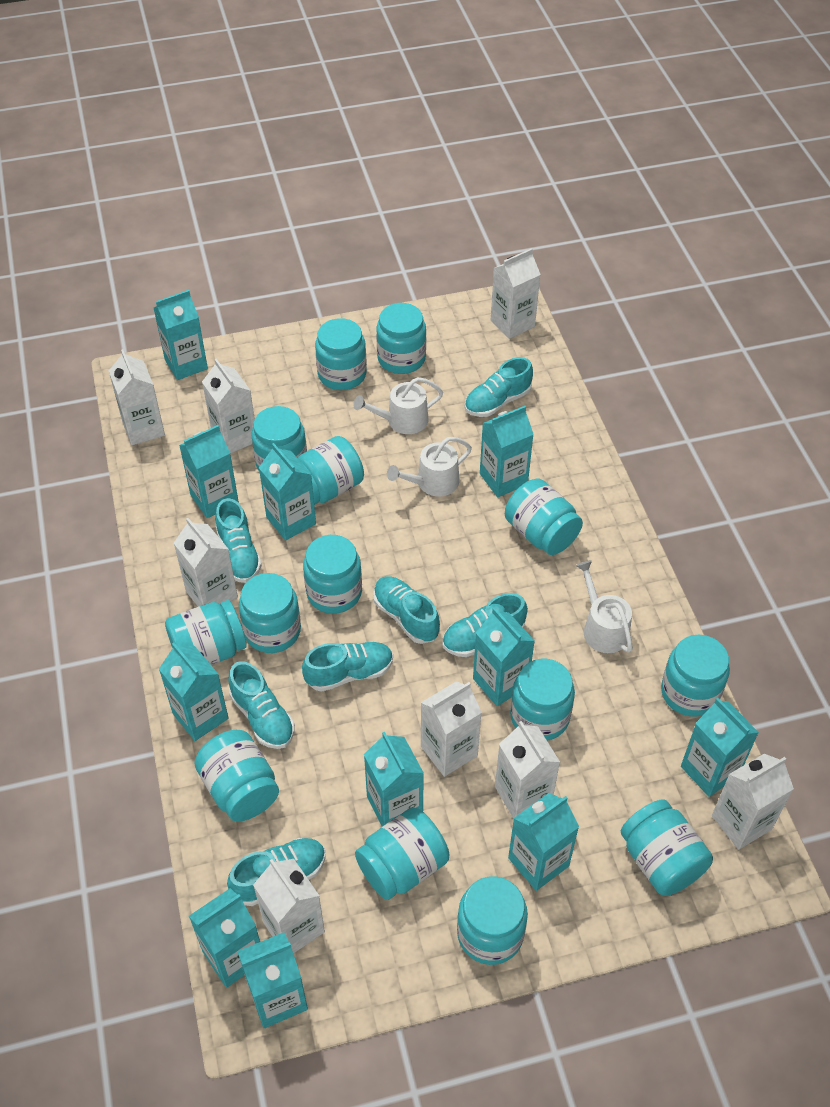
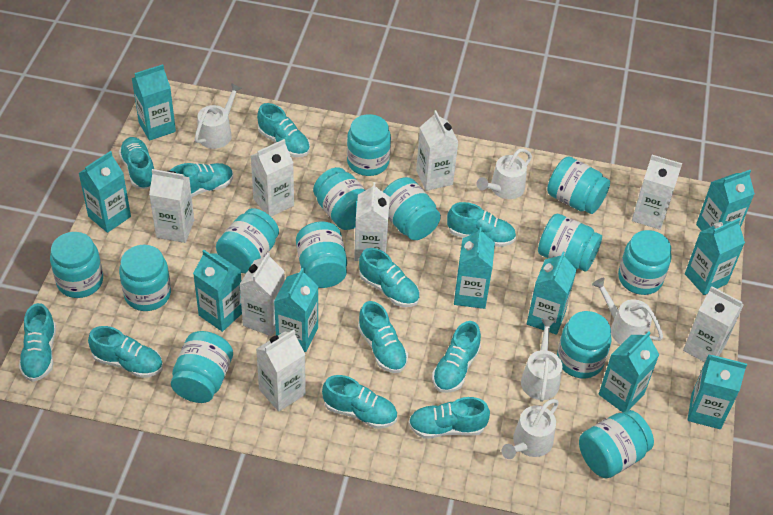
turquoise carton: [154,290,208,380] [159,642,229,741] [179,425,239,518] [189,888,260,988] [237,932,308,1028] [259,443,316,540] [364,732,424,826] [473,607,535,706] [480,406,534,497] [508,793,579,891] [681,698,759,797] = 11 -> [79,151,131,233] [132,64,176,141] [193,250,242,332] [274,268,319,352] [454,227,495,309] [527,252,576,335] [599,332,659,412] [685,218,745,295] [688,354,747,429] [696,170,755,231] = 10
turquoise jar: [165,600,247,665] [194,730,279,822] [239,573,301,653] [251,406,307,471] [297,436,364,505] [303,535,362,614] [315,318,367,390] [355,807,449,900] [376,303,426,374] [457,876,528,965] [505,479,583,555] [510,659,575,741] [621,799,713,896] [661,635,730,717] = 14 -> [50,232,103,298] [119,245,171,311] [171,331,233,403] [216,208,279,273] [296,221,347,288] [313,167,366,230] [347,114,391,176] [383,177,441,240] [538,214,602,272] [547,156,610,214] [557,311,612,379] [579,410,654,478] [618,230,672,295] = 13
turquoise shoe: [215,498,262,583] [227,838,326,906] [228,661,295,749] [302,642,393,692] [373,576,440,644] [442,593,528,657] [464,357,533,417] = 7 -> [19,303,56,382] [88,326,163,378] [119,137,154,189] [170,163,233,197] [257,103,310,157] [322,375,397,429] [358,301,408,373] [359,248,420,307] [408,397,490,438] [432,321,481,393] [447,202,516,247] = 11
white watering can: [353,377,443,434] [387,437,472,496] [576,560,633,653] = 3 -> [195,83,242,149] [477,148,532,199] [501,399,559,459] [521,319,562,402] [592,278,663,345] = 5

